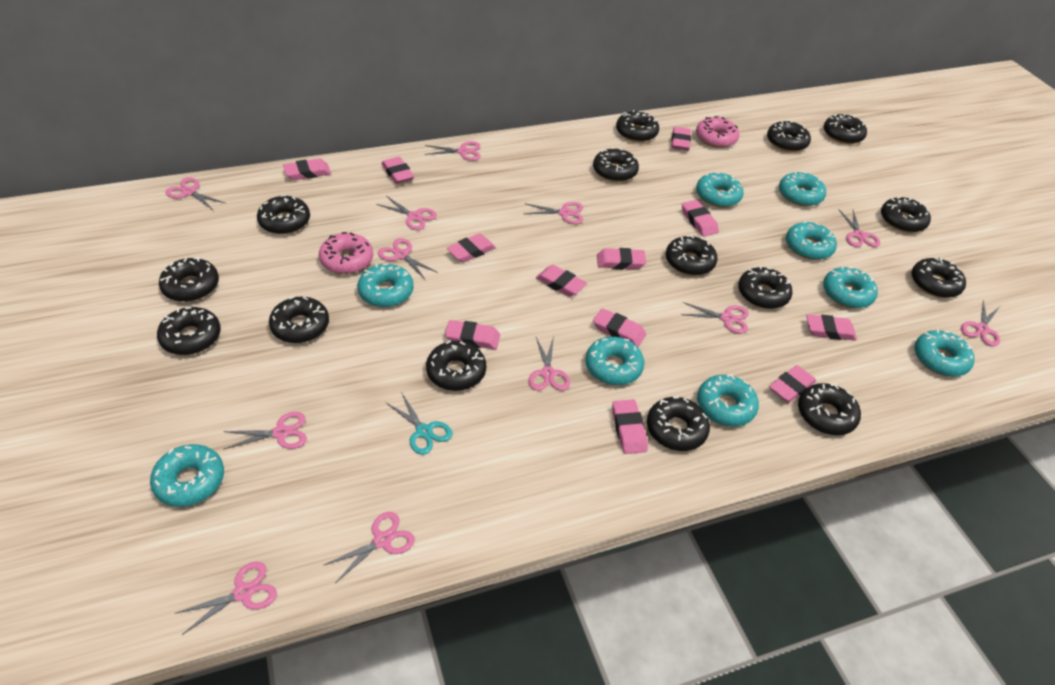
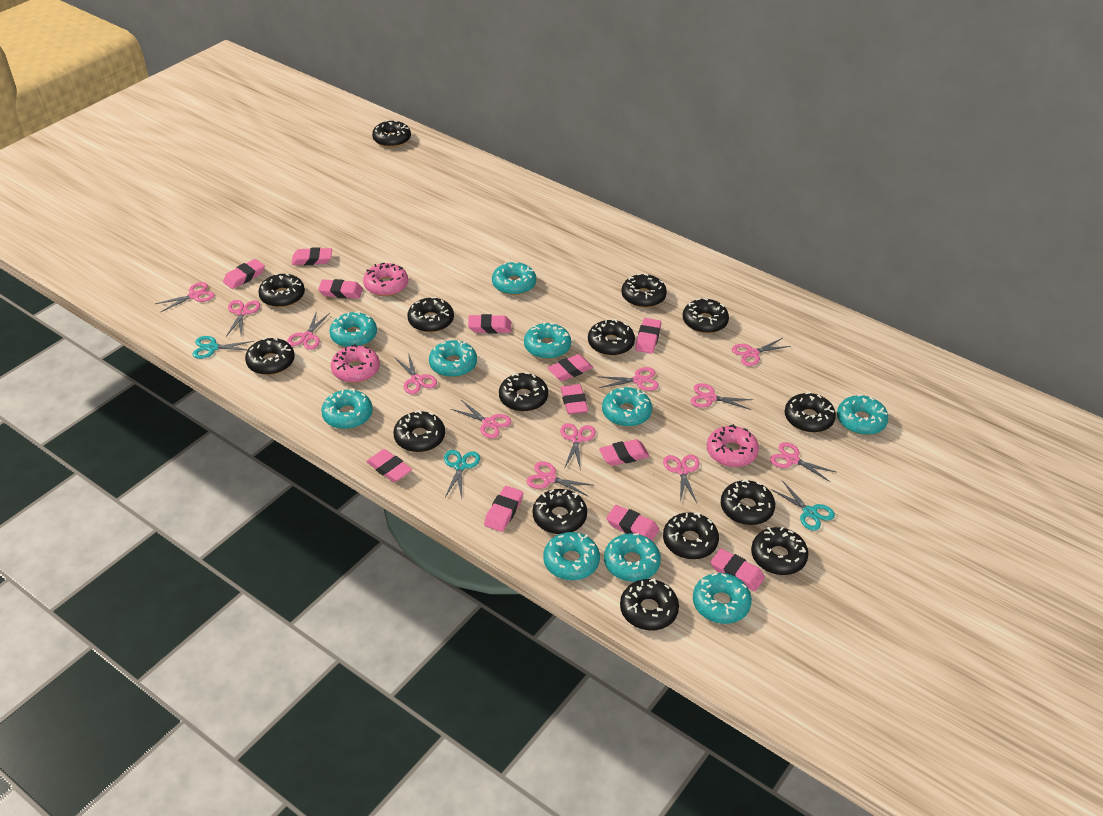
pink donut: [319,232,373,274] [696,116,739,148] = 2 -> [331,344,380,383] [363,263,408,296] [707,424,759,467] = 3
turquoise donut: [150,444,224,507] [357,263,414,307] [585,337,644,385] [696,172,744,207] [697,374,759,426] [779,171,826,206] [786,221,837,260] [823,266,878,308] [915,329,974,376] = 9 -> [321,388,373,429] [329,311,377,347] [429,340,477,377] [492,262,536,295] [524,322,571,359] [543,532,600,580] [602,387,652,427] [604,533,661,582] [693,573,752,624] [837,394,889,435] = 10
turquoise scissors: [385,392,452,455] = 1 -> [193,336,254,359] [444,450,480,498] [771,482,835,531] = 3

